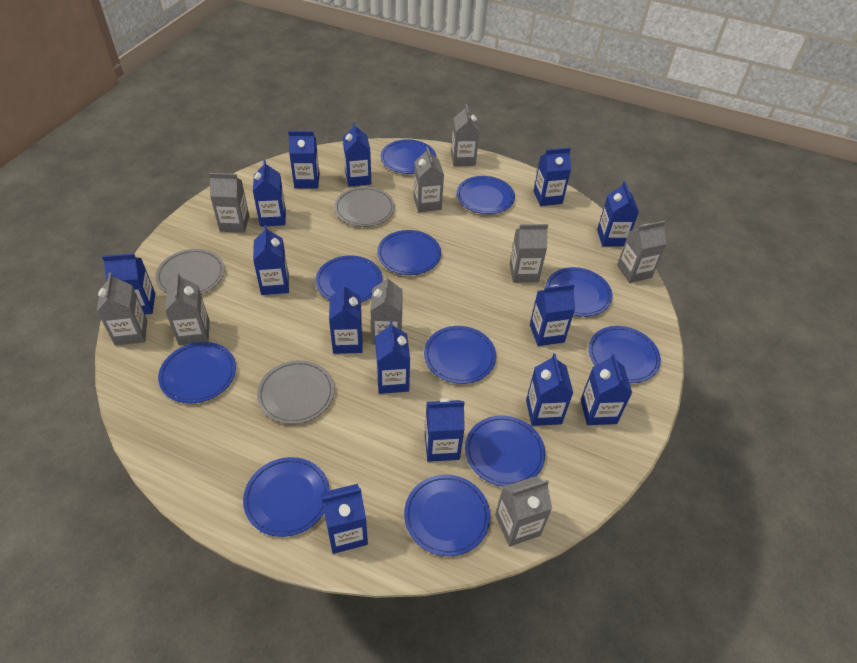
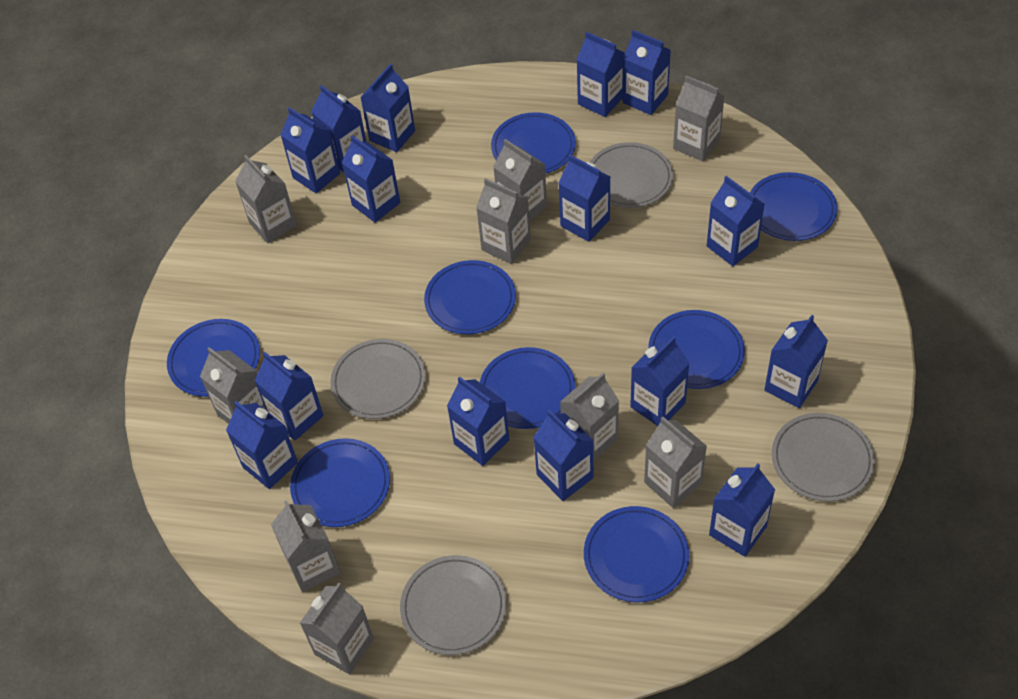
blue carton: [102,253,155,315] [253,160,286,227] [253,225,289,295] [288,131,320,188] [321,484,368,554] [329,283,363,354] [343,122,371,187] [375,321,410,394] [425,398,465,462] [526,354,573,426] [530,284,575,346] [534,148,571,206] [581,353,632,425] [597,181,639,247] = 14 -> [226,401,298,489] [254,352,324,440] [281,107,340,193] [311,85,367,172] [342,135,400,223] [360,64,415,152] [447,376,510,466] [533,409,594,501] [559,154,610,242] [577,32,625,117] [623,30,671,115] [630,336,690,426] [707,176,765,266] [709,463,775,557] [764,315,828,408] = 15
blue plate: [158,342,236,403] [243,457,330,537] [316,255,383,302] [377,230,441,275] [381,139,436,174] [404,475,490,556] [424,326,496,384] [457,176,515,214] [465,415,545,487] [546,267,612,317] [588,326,661,383] = 11 -> [167,319,260,397] [290,438,390,527] [424,260,516,334] [480,347,576,429] [491,112,576,174] [584,506,689,602] [648,310,745,389] [750,172,837,241] = 8
grey plate: [155,249,225,294] [257,360,334,424] [334,187,395,227] = 3 -> [330,339,426,419] [400,555,507,655] [590,142,673,208] [772,413,875,501] = 4

